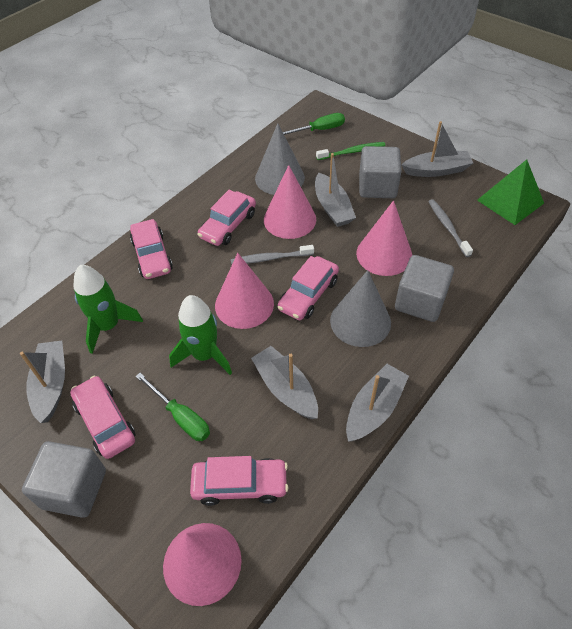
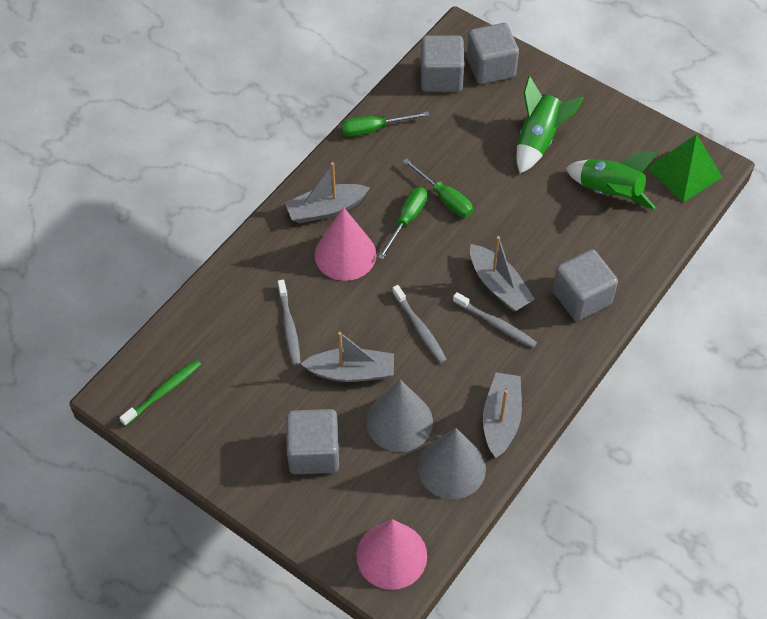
green screwdriver: [136,373,210,441] [283,113,345,135] = 2 -> [341,111,430,137] [378,187,427,260] [403,158,473,217] = 3
grey boat: [20,341,65,423] [251,346,318,419] [315,153,356,227] [346,364,409,442] [401,121,473,177] = 5 -> [285,162,370,223] [301,332,394,382] [470,236,535,311] [483,372,522,458] = 4
grey cube: [22,441,106,518] [359,146,401,198] [395,255,454,322] = 3 -> [286,409,339,474] [421,35,464,92] [467,23,519,84] [552,249,618,321] = 4
grey toothbrush: [231,245,314,265] [428,199,473,257] = 2 -> [278,280,301,366] [392,285,447,363] [453,292,537,348] = 3
pink car: [70,376,136,459] [130,219,173,279] [190,456,288,506] [198,190,256,246] [278,256,339,320] = 5 -> none = 0
pink cone: [163,523,242,606] [215,253,274,329] [264,165,316,239] [356,200,412,276] = 4 -> [315,207,377,281] [356,519,427,590] = 2

